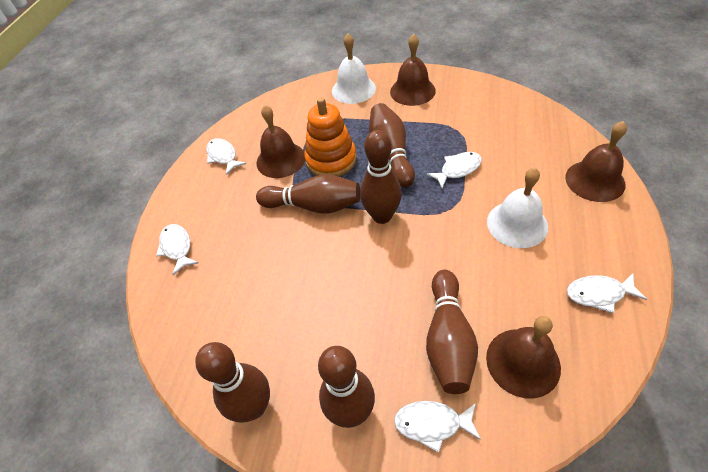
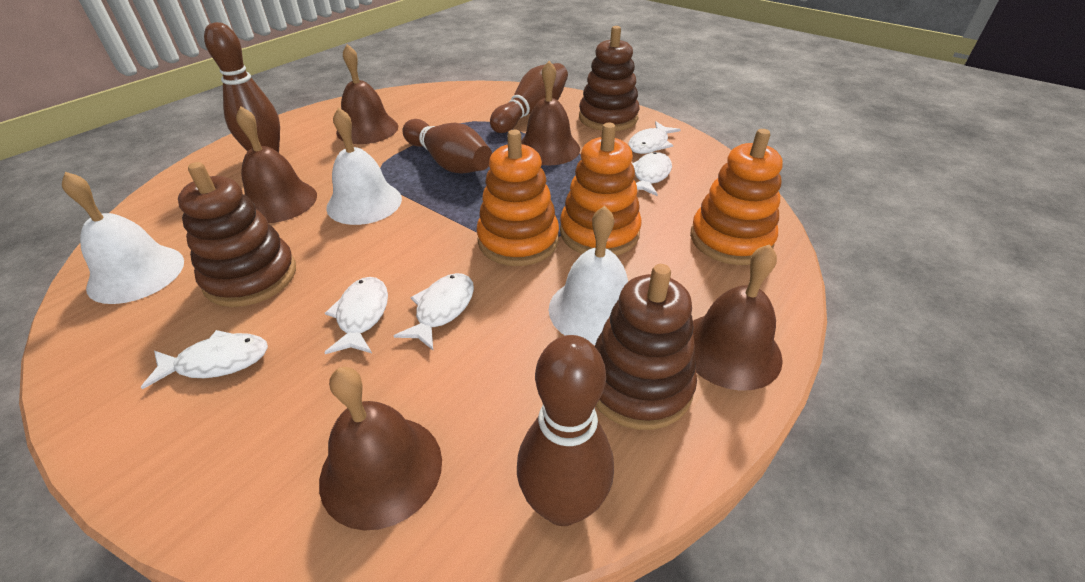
brown bell: [256,105,305,178] [390,34,436,106] [486,316,561,398] [565,121,627,202] = 4 -> [236,106,317,223] [319,367,442,531] [336,44,398,144] [521,61,580,165] [693,244,783,391] = 5
brown bowling pin: [195,342,270,423] [256,174,360,214] [318,346,375,428] [360,130,402,224] [369,103,415,187] [426,270,478,394] = 6 -> [204,22,280,153] [402,119,492,174] [490,63,568,133] [517,335,614,526] = 4
brown stacking toy: none = 0 -> [178,162,296,307] [579,26,639,131] [595,264,697,430] = 3
orange stacking toy: [304,97,357,177] = 1 -> [477,129,559,266] [560,123,642,256] [690,129,783,265] = 3
white bell: [332,34,376,104] [487,168,548,248] = 2 -> [62,172,184,304] [326,107,402,225] [549,206,628,345] = 3

